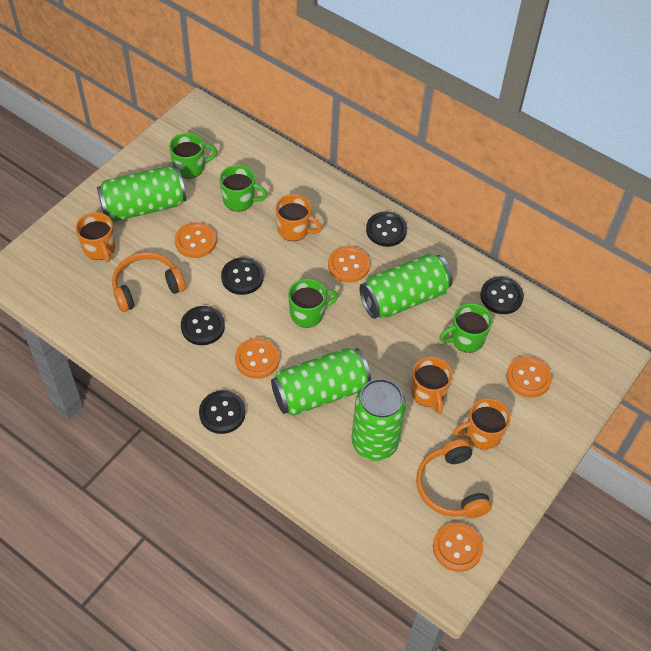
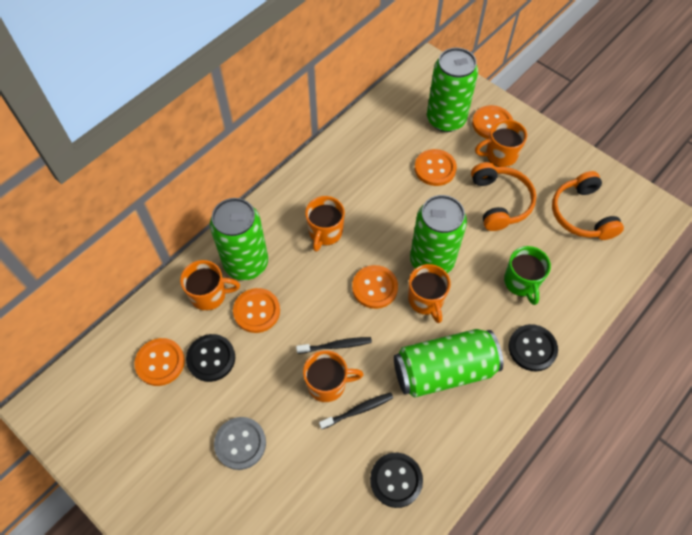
black button: [181,306,225,345] [199,390,246,434] [221,257,264,295] [366,211,407,247] [480,277,524,314] = 5 -> [186,334,235,382] [370,453,423,508] [509,324,558,372] = 3
black toothbrush: none = 0 -> [296,337,372,354] [319,392,393,429] = 2
green mug: [169,133,217,179] [219,165,268,212] [288,279,338,328] [439,303,492,353] = 4 -> [504,246,551,305] = 1
grey button: none = 0 -> [214,417,266,470] = 1
orange mug: [75,212,115,262] [275,194,322,241] [411,357,452,414] [453,398,510,450] = 4 -> [180,260,240,311] [303,350,364,402] [305,196,345,252] [408,264,451,323] [475,119,527,167] = 5

